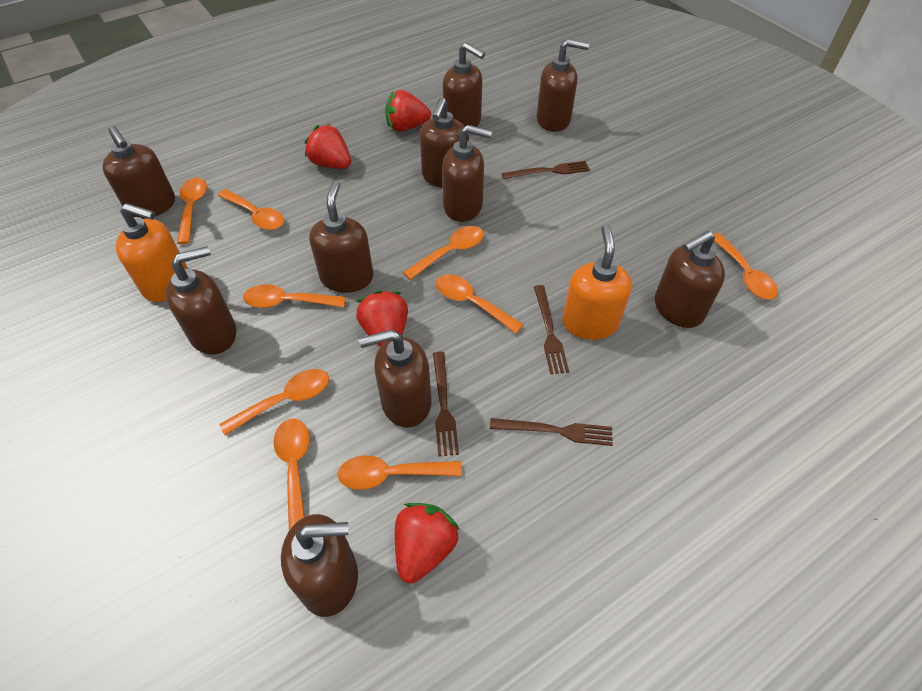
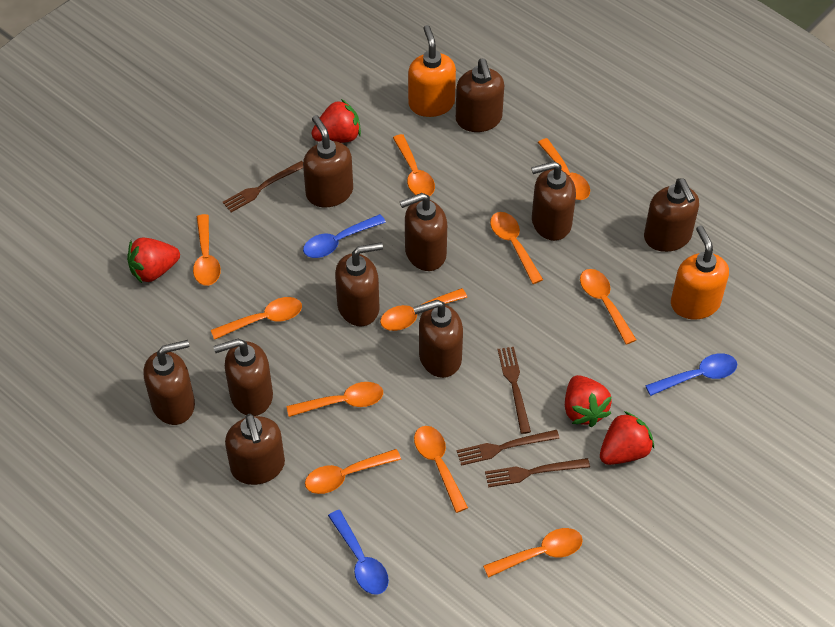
blue spoon: none = 0 -> [303,214,386,258] [328,510,389,595] [645,353,737,396] = 3
orange spoon: [177,178,207,244] [218,189,284,230] [219,369,329,435] [243,284,346,308] [273,419,310,530] [338,455,462,490] [403,226,484,280] [436,274,523,334] [713,233,778,300] = 9 -> [193,214,221,286] [211,297,302,340] [287,382,383,417] [305,449,401,494] [380,288,467,331] [393,134,435,196] [414,426,468,513] [483,528,583,578] [490,212,543,284] [538,138,590,200] [580,269,637,345] = 11

